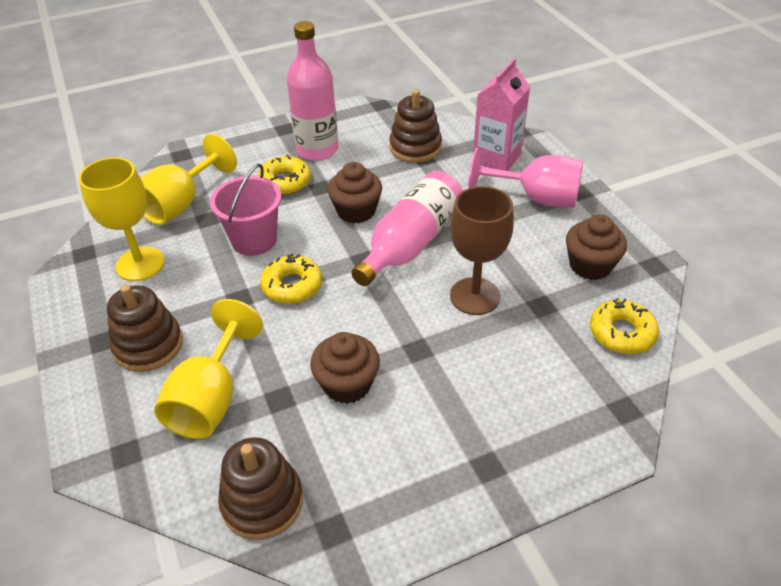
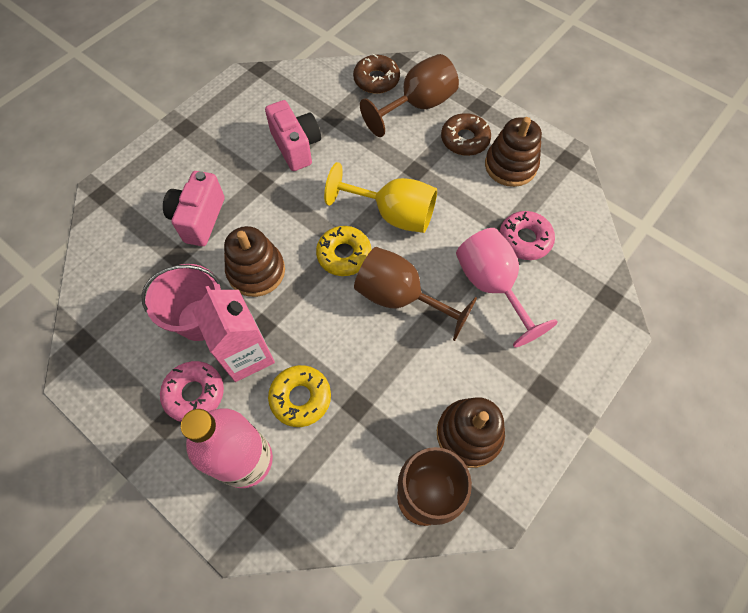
brown cupcake: [310,332,380,404] [328,162,382,224] [566,214,627,280] = 3 -> none = 0
brown donut: none = 0 -> [353,54,400,94] [441,113,491,156] = 2
brown goblet: [450,186,514,315] = 1 -> [354,247,477,341] [360,54,459,137] [397,447,472,526] = 3
pink bottle: [287,21,338,161] [351,171,463,286] = 2 -> [181,408,273,488] = 1
pink camera: none = 0 -> [163,171,225,246] [265,100,321,171] = 2
pink donut: none = 0 -> [160,361,224,422] [500,211,555,260] = 2
yellow donut: [258,155,311,195] [260,253,322,304] [590,298,659,354] = 3 -> [268,365,331,427] [316,226,371,276] = 2
yellow goblet: [79,157,165,281] [141,134,237,225] [154,299,263,439] = 3 -> [324,162,437,233] = 1

